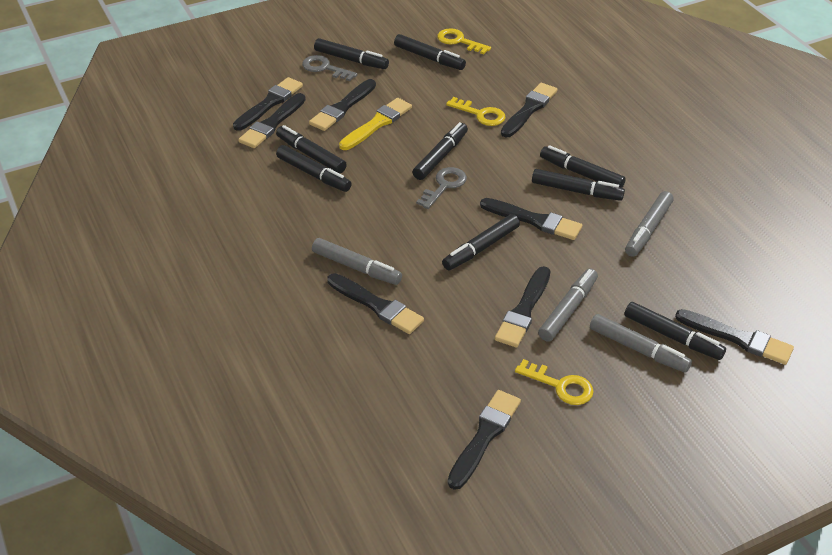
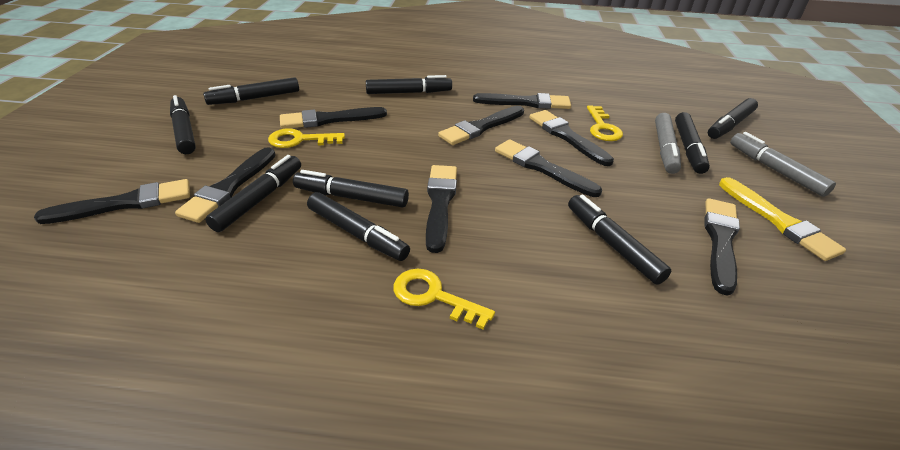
grey key: [302,55,358,81] [416,167,467,209] = 2 -> none = 0
grey marker: [312,238,402,285] [538,268,598,342] [590,314,692,373] [625,191,674,257] = 4 -> [655,113,681,174] [730,132,836,197] = 2

